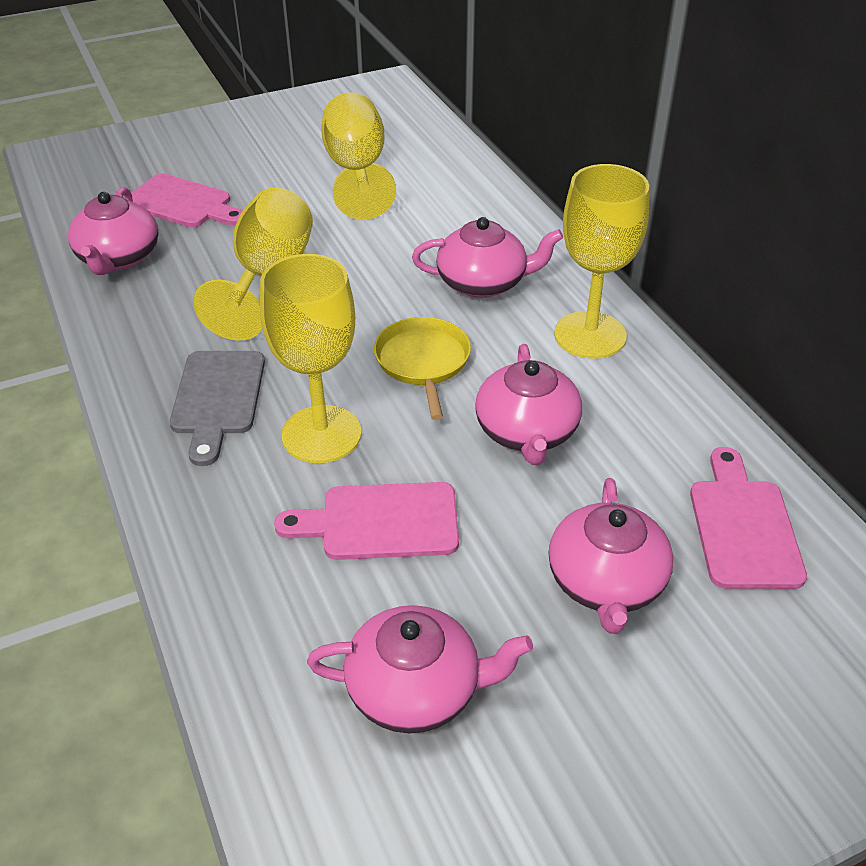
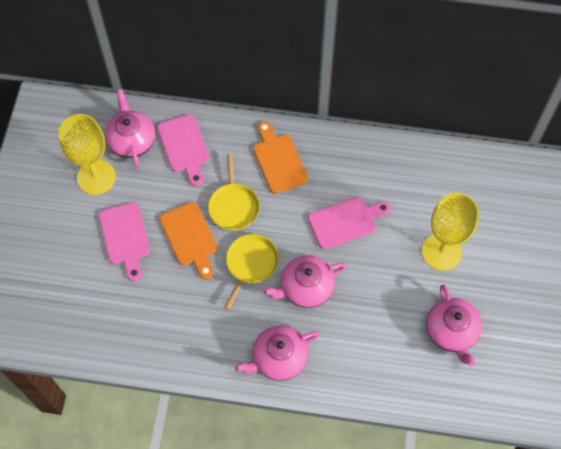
grey cutting board: [170,351,265,466] = 1 -> none = 0
orange cutting board: none = 0 -> [159,202,217,279] [253,121,308,194] = 2
pink teapot: [68,187,159,275] [307,605,533,733] [412,217,563,298] [475,344,582,465] [549,478,673,634] = 5 -> [105,89,156,167] [235,325,319,381] [263,255,346,308] [426,285,482,366] = 4
yellow goblet: [193,188,313,340] [260,254,362,463] [321,92,396,220] [554,164,649,359] = 4 -> [58,114,116,195] [422,193,479,271] = 2
yellow pan: [374,317,471,420] = 1 -> [208,154,260,230] [224,234,279,310] = 2

